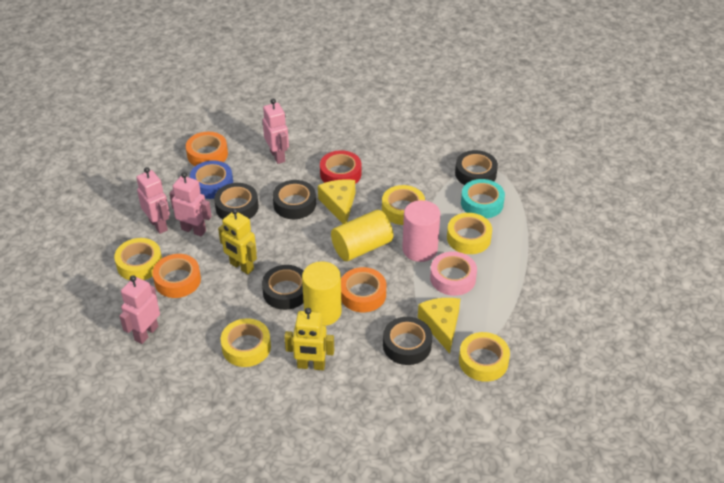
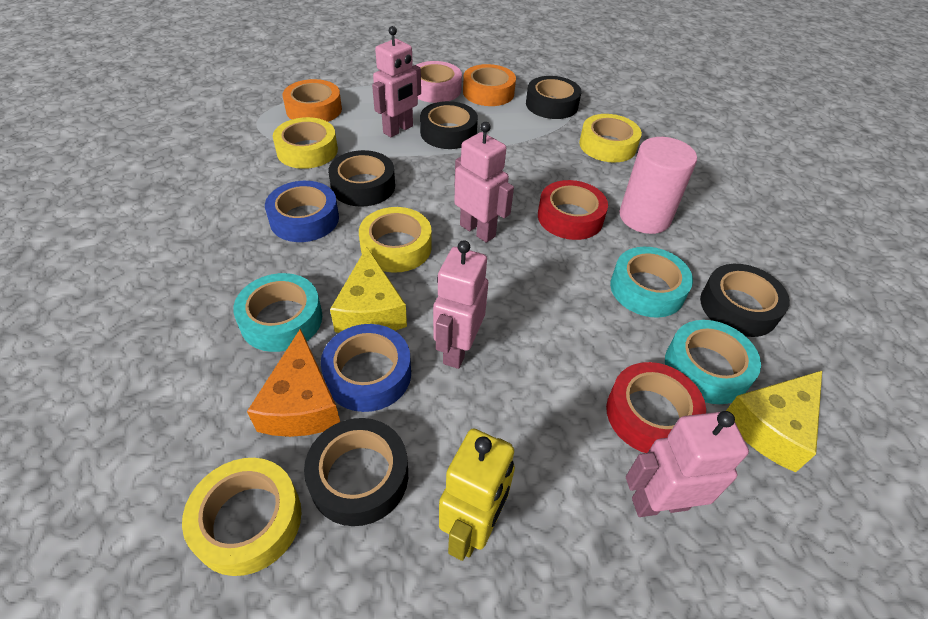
blue tape: [190,160,233,199] = 1 -> [265,181,339,242] [321,324,411,412] = 2
orange cheese: none = 0 -> [247,328,340,437] = 1
orange tape: [152,254,201,298] [186,132,228,166] [341,267,386,312] = 3 -> [283,79,342,122] [463,64,516,106] = 2
red tape: [320,150,361,184] = 1 -> [538,180,608,240] [606,362,706,453] = 2
turquoise tape: [461,179,505,218] = 1 -> [233,273,322,352] [610,247,693,317] [665,320,761,404] = 3
yellow cylinder: [302,261,342,326] [331,210,393,261] = 2 -> none = 0
yellow robot: [218,208,257,274] [284,308,334,370] = 2 -> [439,428,515,561] = 1
yellow tape: [114,238,162,280] [221,318,271,367] [382,185,425,225] [447,213,492,254] [459,332,510,382] = 5 -> [182,458,301,576] [273,117,338,169] [359,207,432,273] [579,114,642,162] = 4

